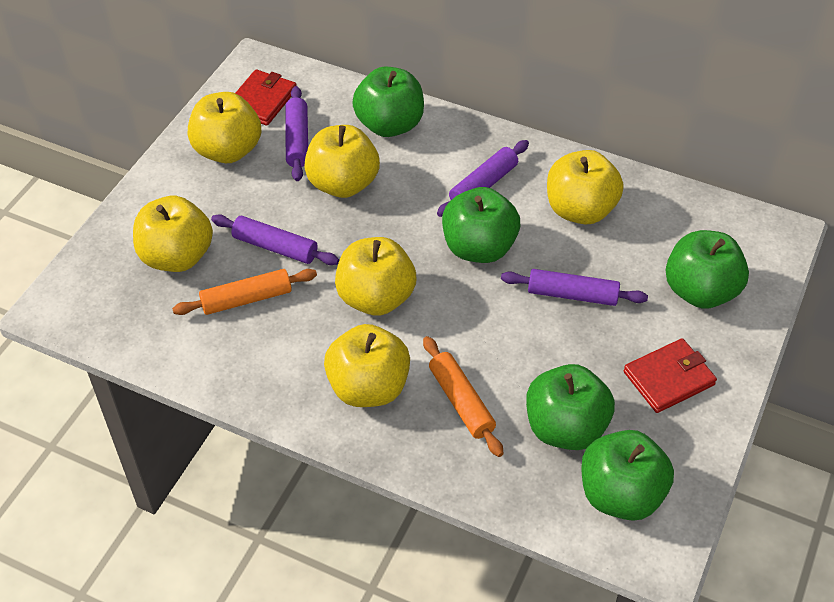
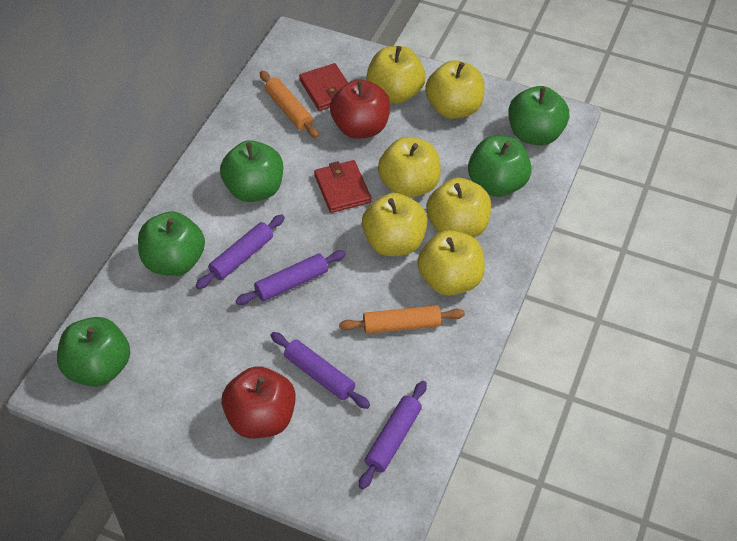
red apple: none = 0 -> [222,366,296,438] [330,79,390,139] = 2

